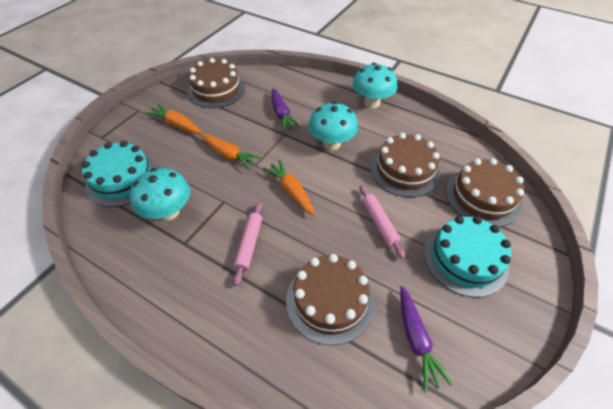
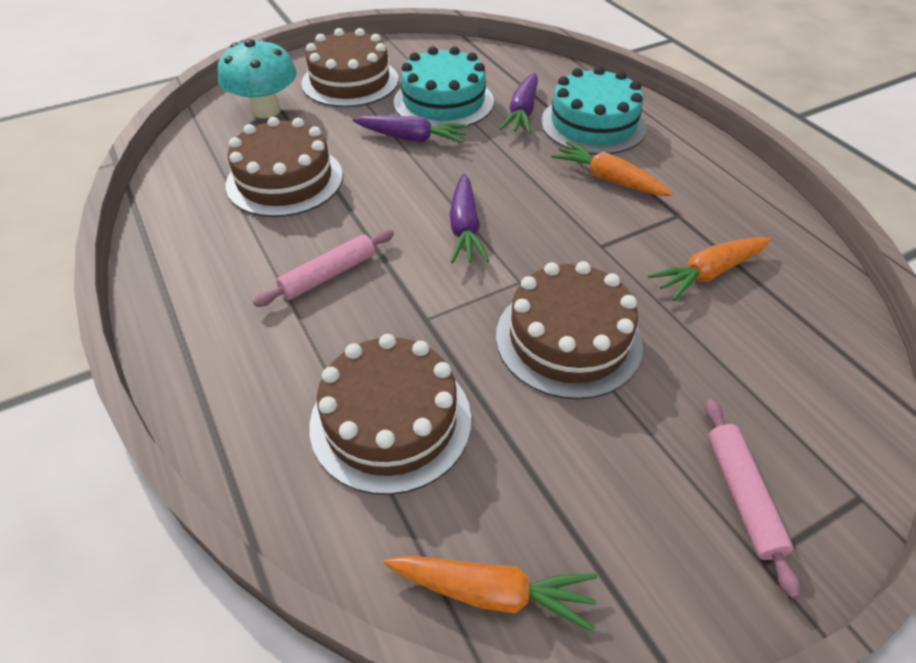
purple carrot: [272,88,300,131] [400,286,453,392] = 2 -> [353,115,469,143] [450,174,489,263] [500,73,538,133] = 3
turquoise mushroom: [130,168,190,221] [308,102,358,150] [353,63,397,108] = 3 -> [218,38,297,118] = 1

